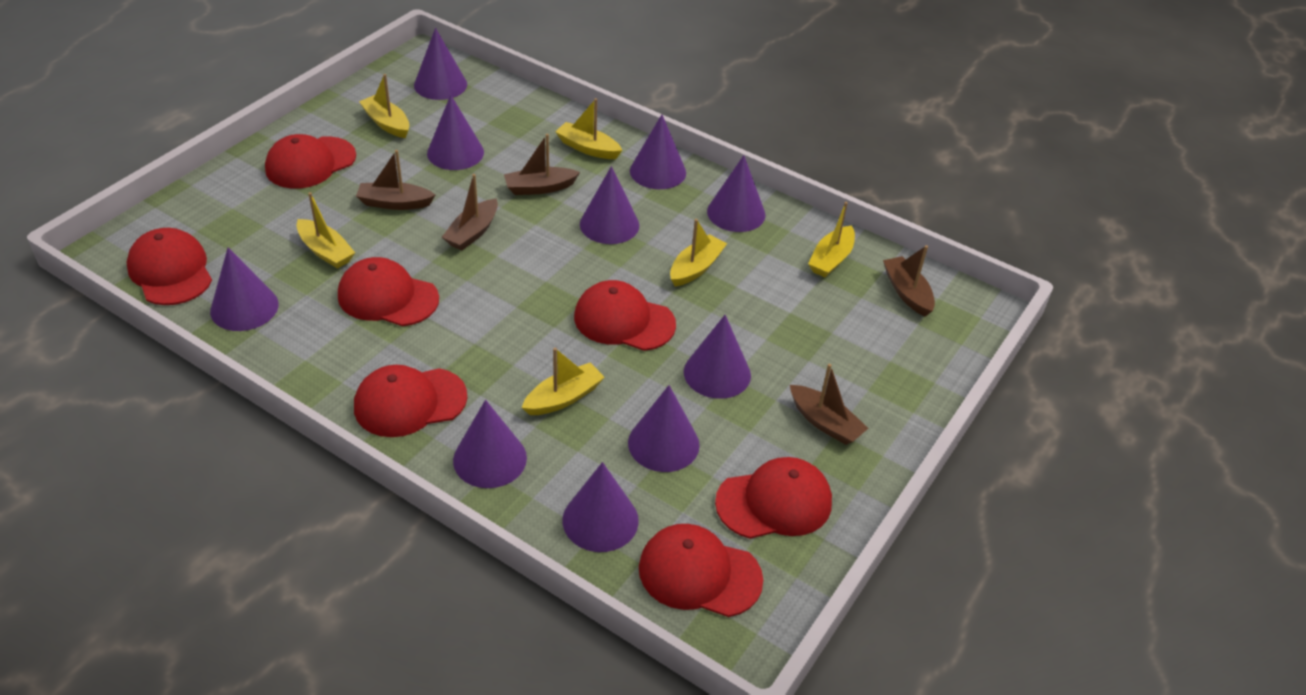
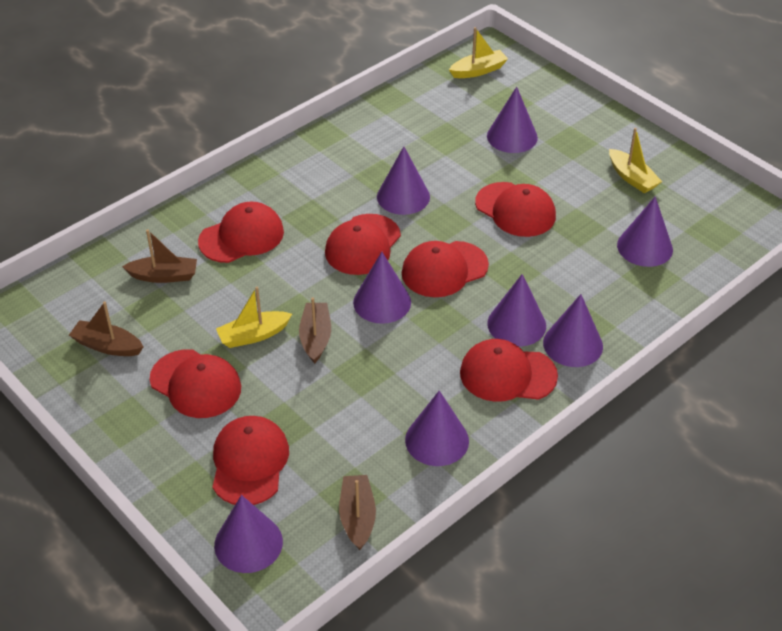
brown boat: [356,150,435,210] [442,174,498,250] [504,134,580,195] [790,364,868,445] [883,245,935,317] = 5 -> [69,302,143,356] [122,230,197,283] [299,298,331,364] [339,475,376,550] = 4
purple cone: [210,247,279,331] [414,28,467,100] [427,95,484,170] [453,400,527,488] [563,462,639,552] [580,166,639,244] [628,385,700,472] [630,114,686,189] [684,315,751,399] [707,155,766,232] = 10 -> [214,495,283,573] [353,252,411,324] [377,146,430,215] [405,390,469,466] [487,87,538,153] [487,274,546,347] [543,294,603,367] [617,197,673,267] = 8
yellow boat: [296,192,355,269] [359,74,409,138] [522,348,605,415] [555,98,622,159] [670,219,727,287] [808,202,855,277] = 6 -> [216,287,292,348] [449,27,508,78] [609,128,662,193] = 3

